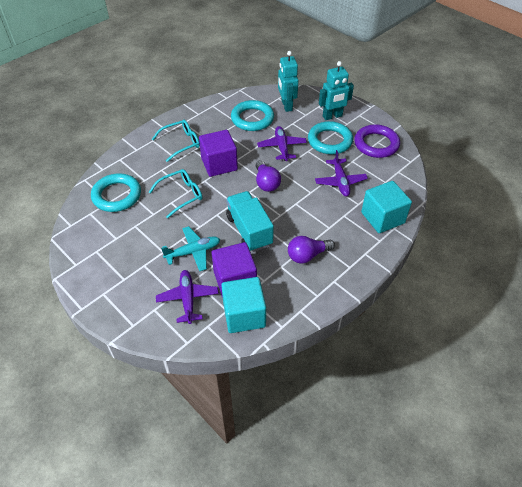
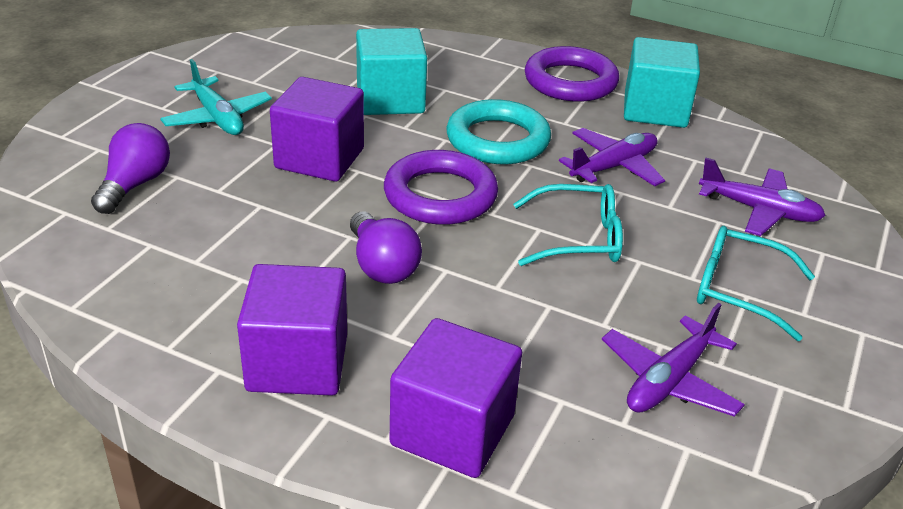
purple cube: [199,130,238,177] [212,242,257,297] = 2 -> [237,264,347,396] [270,77,364,182] [390,318,522,478] = 3
purple ring: [354,124,400,158] = 1 -> [384,150,498,225] [525,46,619,102] = 2
turquoise ring: [91,173,141,212] [231,100,274,131] [308,121,353,154] = 3 -> [446,99,551,164] = 1
turquoise robot: [278,51,299,112] [319,61,354,120] = 2 -> none = 0
turquoise truck: [226,191,274,252] = 1 -> none = 0

